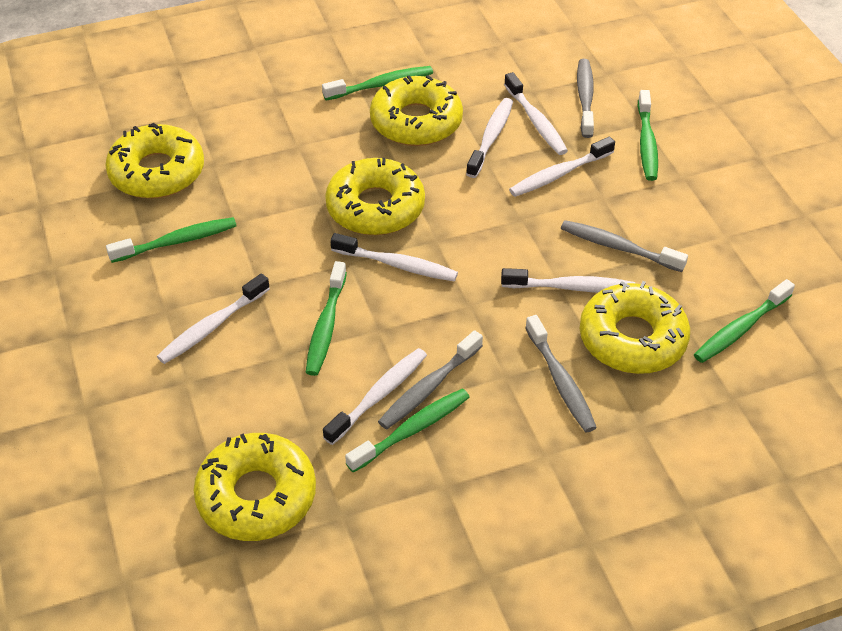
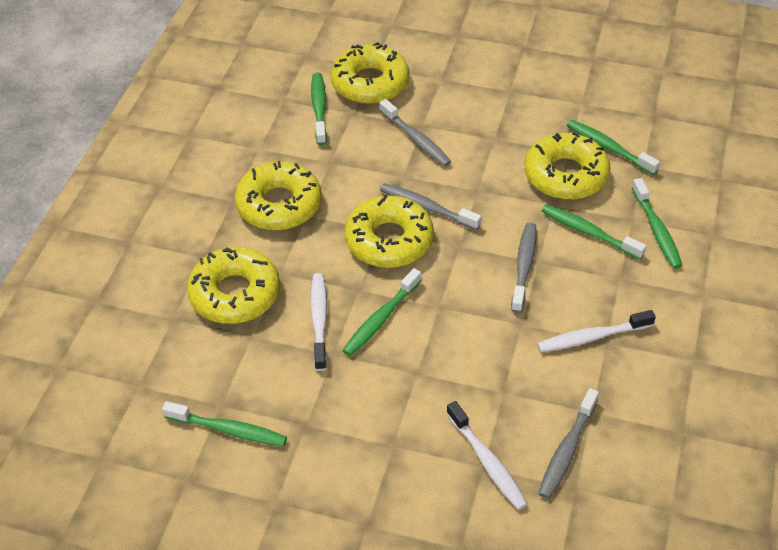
white toothbrush: [157,273,270,364] [323,348,427,445] [330,233,458,282] [466,98,513,178] [501,268,635,293] [504,72,568,155] [509,137,615,197] = 7 -> [310,273,327,371] [446,401,528,510] [537,310,656,353] = 3

